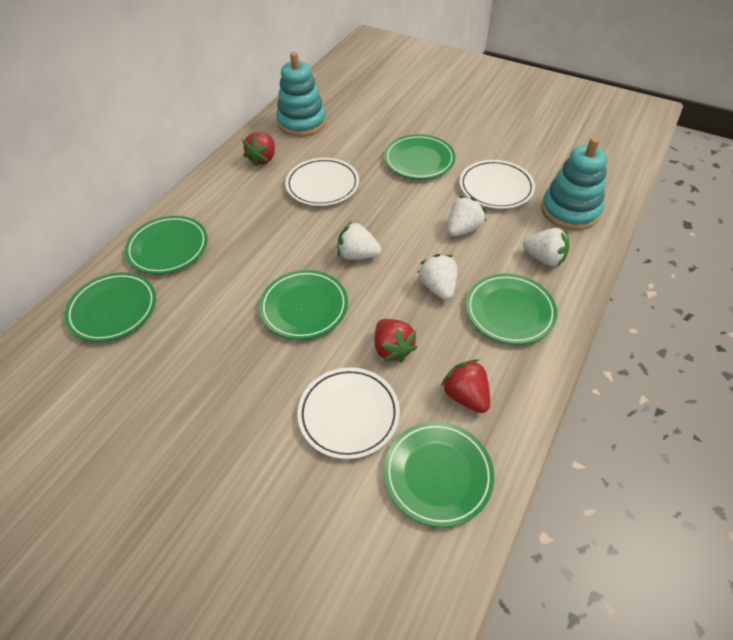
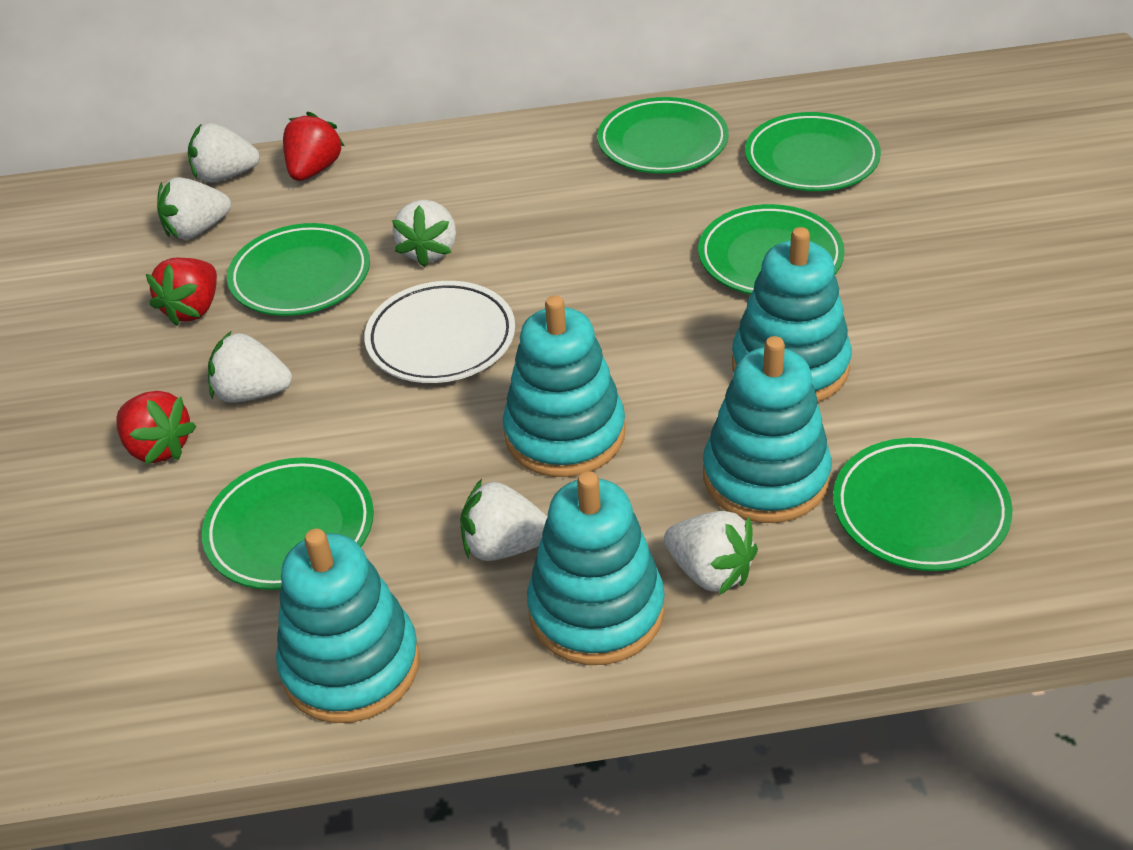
turquoise stacking toy: [276,52,326,137] [541,137,607,230] = 2 -> [276,529,420,723] [503,295,625,477] [527,471,665,665] [703,336,832,523] [732,227,852,403] = 5
white plate: [285,158,359,206] [297,367,400,459] [459,160,535,209] = 3 -> [364,281,515,383] = 1
white strawberry: [338,221,381,260] [418,254,457,300] [448,196,486,236] [523,228,569,266] = 4 -> [157,177,231,240] [188,122,260,183] [208,331,292,402] [392,200,456,267] [460,479,548,561] [664,511,758,595] = 6

